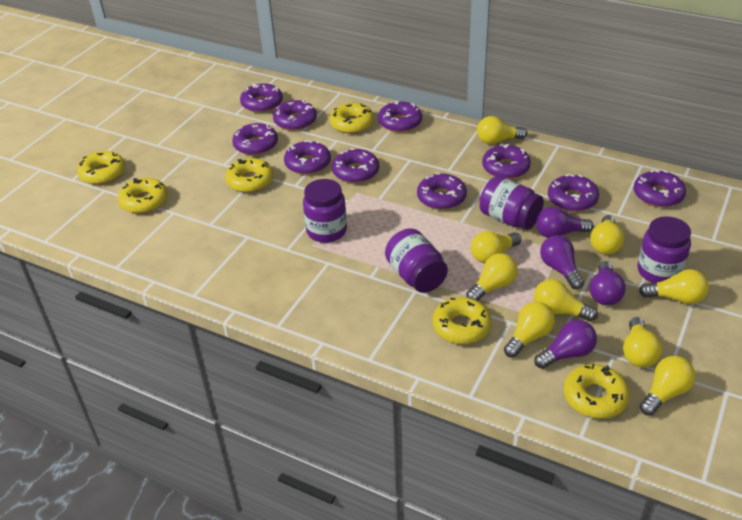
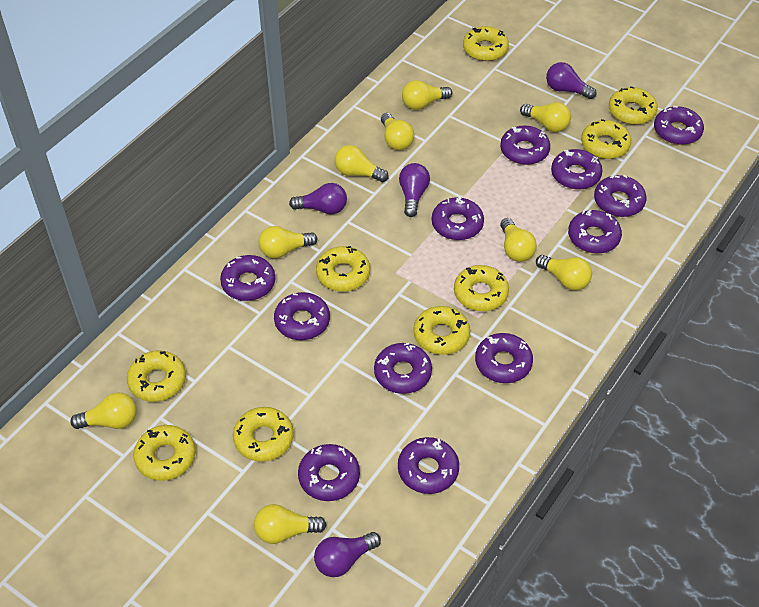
purple donut: [232,123,278,155] [240,83,283,113] [273,100,317,131] [284,140,331,175] [332,148,379,183] [378,101,422,132] [417,173,467,210] [482,144,531,179] [548,174,599,212] [634,170,686,207] = 10 -> [220,255,275,301] [274,292,330,340] [298,444,360,501] [374,343,432,394] [398,437,459,494] [432,196,484,240] [475,333,533,383] [500,126,550,165] [551,149,603,189] [568,210,622,254] [594,175,647,217] [654,106,704,145] = 12
purple jar: [303,179,347,243] [385,228,448,293] [479,176,544,230] [638,216,691,283] = 4 -> none = 0
yellow donut: [77,151,125,184] [118,178,168,213] [225,158,273,193] [330,103,374,134] [432,297,491,344] [564,364,630,418] = 6 -> [127,350,186,402] [133,425,196,481] [233,407,294,462] [316,246,370,291] [414,306,470,355] [454,265,509,311] [463,26,509,61] [581,119,631,159] [609,86,658,125] = 9

